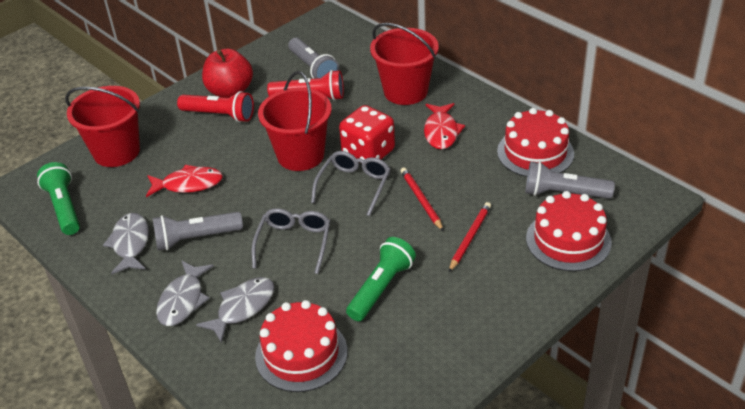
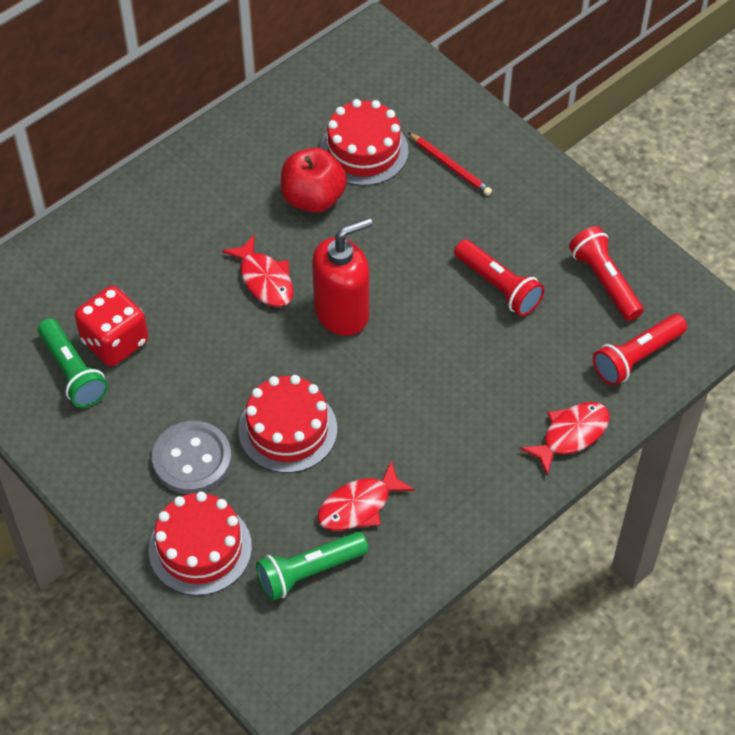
grey button: none = 0 -> [152,421,232,494] = 1
grey fish: [103,213,149,274] [156,260,214,326] [196,277,275,343] = 3 -> none = 0
grey flashlight: [152,212,243,251] [288,38,339,79] [525,162,615,199] = 3 -> none = 0
grey glasses: [251,208,330,274] [311,151,391,216] = 2 -> none = 0
red bucket: [65,86,140,167] [258,71,332,171] [370,23,439,105] = 3 -> none = 0
red fish: [146,165,223,197] [424,103,465,149] = 2 -> [222,234,293,307] [318,460,415,531] [520,402,610,476] = 3
red flashlight: [177,91,254,122] [267,70,344,101] = 2 -> [454,240,545,316] [569,226,644,321] [593,314,687,386] = 3
red pencil: [400,168,444,231] [449,202,491,272] = 2 -> [408,132,492,196] = 1
red soap dispenser: none = 0 -> [312,217,373,336] = 1

